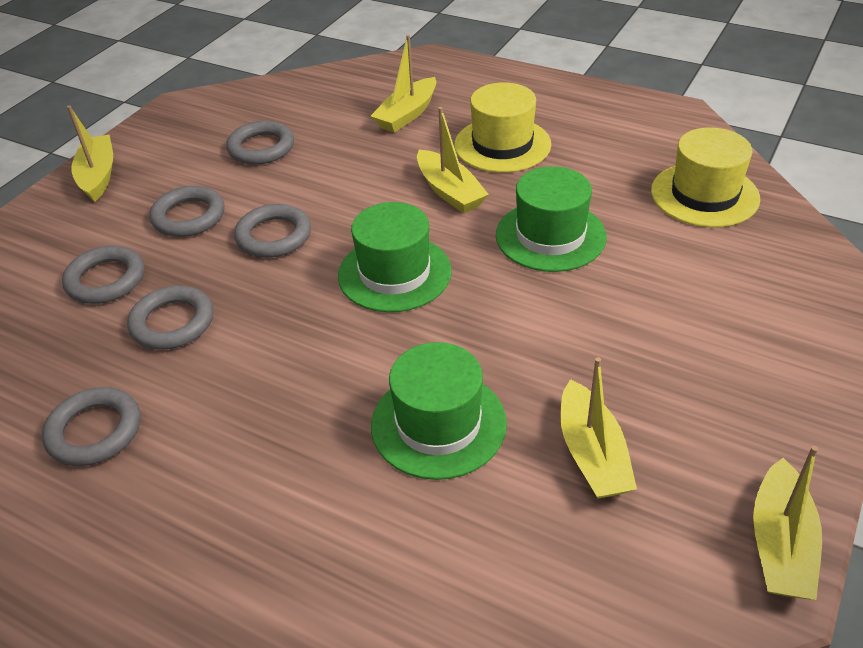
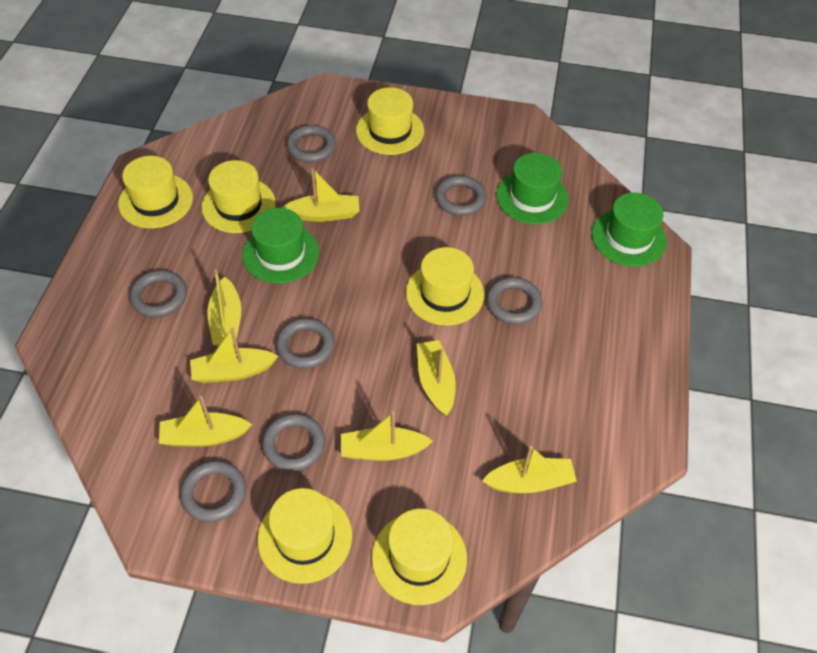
grey ring: [42,387,140,466] [62,246,144,304] [127,286,213,350] [150,186,224,237] [226,121,294,165] [234,204,311,258] = 6 -> [129,270,187,318] [180,460,246,522] [262,413,325,471] [276,318,335,369] [286,125,336,163] [435,175,487,216] [486,277,543,324] = 7
yellow boat: [67,105,113,202] [371,35,436,132] [417,107,489,213] [560,357,637,499] [753,446,822,600] = 5 -> [159,396,252,447] [190,328,278,383] [207,269,241,346] [282,168,359,222] [341,411,433,461] [417,340,456,416] [482,446,577,493] = 7
yellow hat: [454,82,551,173] [651,127,760,227] = 2 -> [118,156,193,228] [201,160,276,233] [257,488,352,584] [356,87,424,155] [372,509,467,605] [406,247,484,326] = 6

